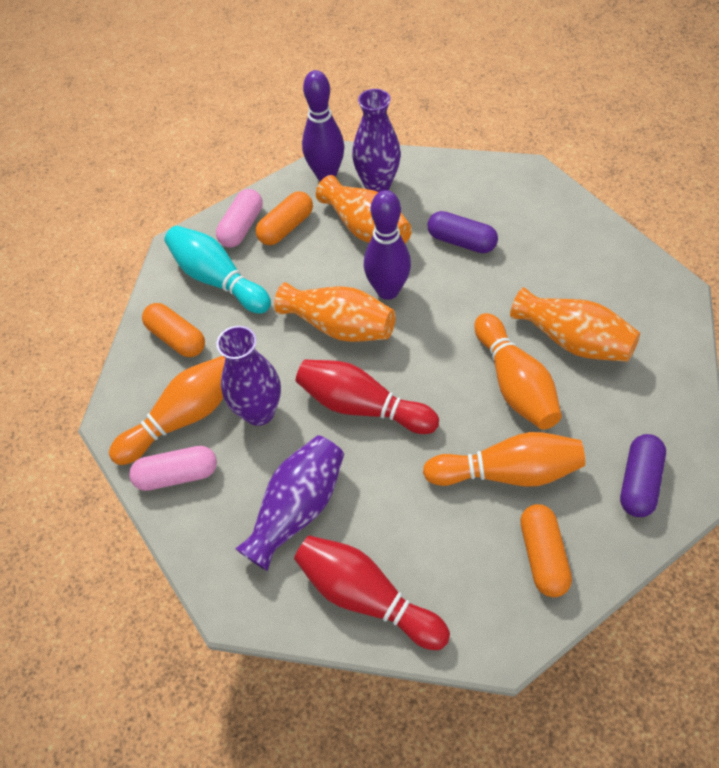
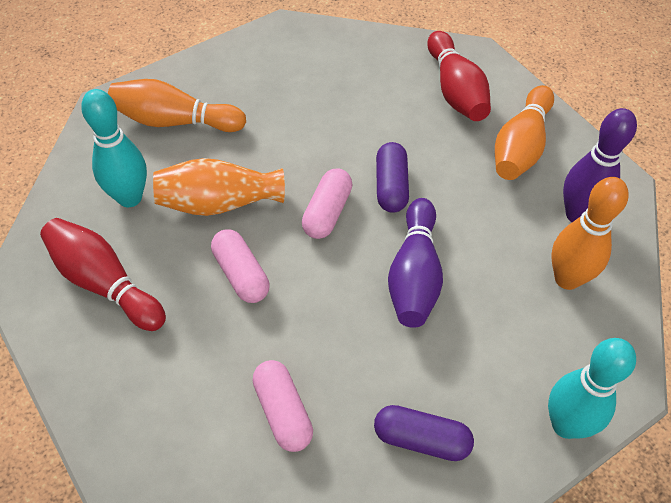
orange capsule: [142,303,205,357] [256,191,313,245] [520,504,572,597] = 3 -> none = 0
orange vase: [274,282,396,342] [316,175,412,244] [510,287,640,362] = 3 -> [153,158,285,216] = 1
pink capsule: [129,446,217,491] [216,189,263,247] = 2 -> [211,229,269,303] [253,360,313,452] [302,169,352,239] = 3
purple vase: [216,326,281,426] [235,435,344,571] [352,89,401,192] = 3 -> none = 0
turquoise bowling pin: [164,226,271,314] = 1 -> [81,89,147,207] [548,338,636,439] = 2

